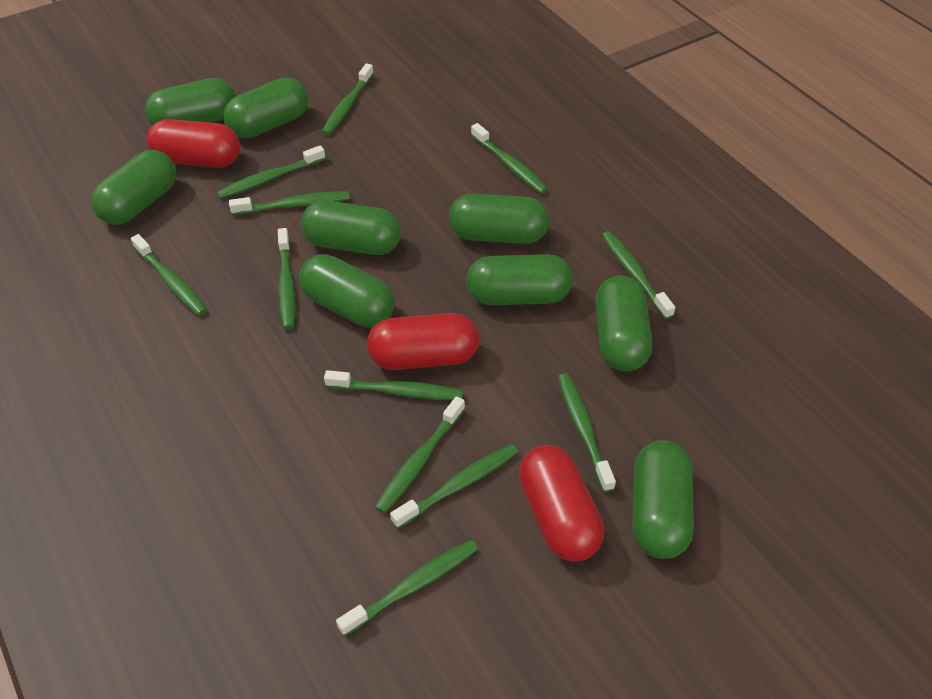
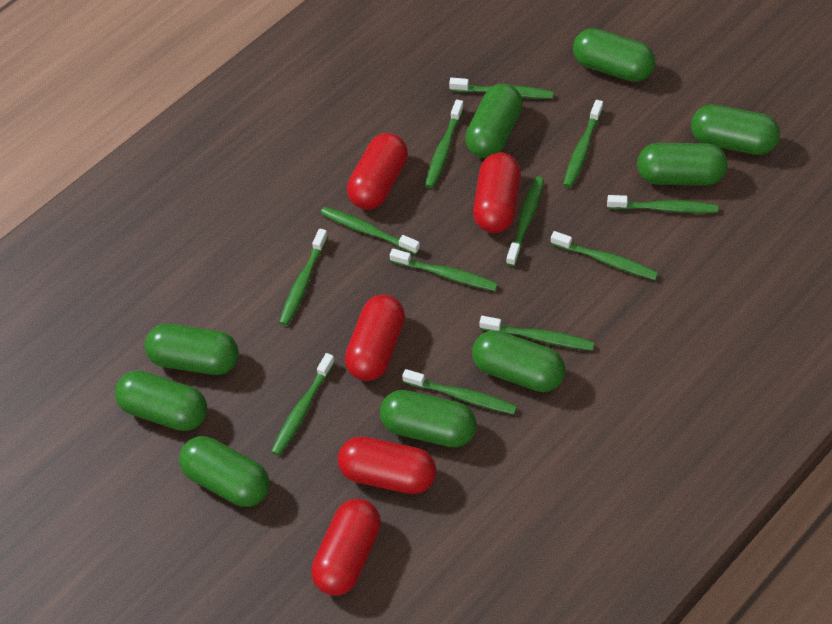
red capsule: [146,119,240,168] [367,313,479,370] [519,445,604,562] = 3 -> [311,499,381,596] [338,436,436,494] [345,294,405,381] [347,133,408,209] [473,153,521,233] = 5

